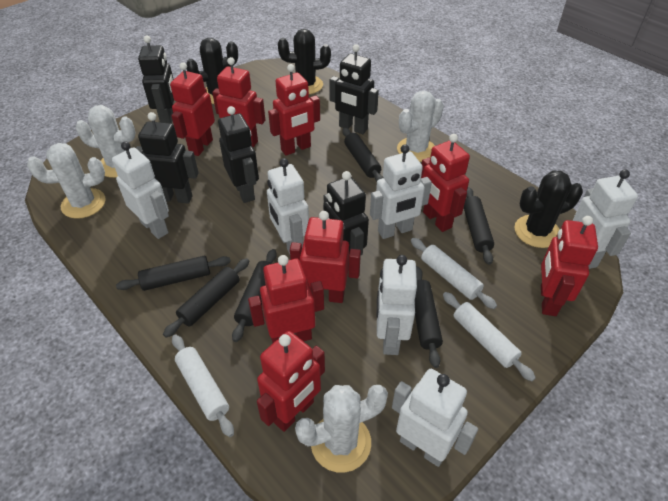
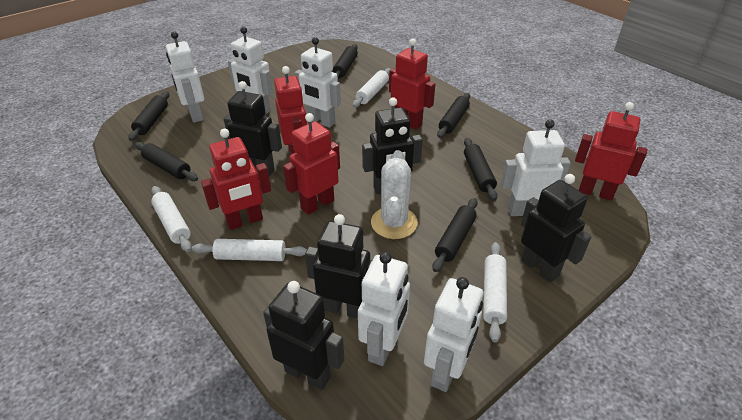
black cactus: [186,38,238,104] [278,29,331,94] [514,171,583,248] = 3 -> none = 0
red robot: [170,62,215,156] [212,57,265,147] [248,255,324,344] [257,331,325,432] [268,64,320,156] [290,211,361,303] [421,134,470,232] [541,216,598,316] = 8 -> [201,129,271,230] [274,66,307,154] [283,113,340,215] [389,39,435,130] [575,102,647,200] = 5
white cactus: [27,143,106,219] [76,105,135,178] [295,385,388,473] [397,91,444,162] = 4 -> [371,150,418,239] = 1
white rolling pin: [172,335,234,437] [411,238,497,309] [443,292,536,381] = 3 -> [151,186,192,252] [192,239,307,261] [353,68,391,107] [483,242,507,342] = 4

